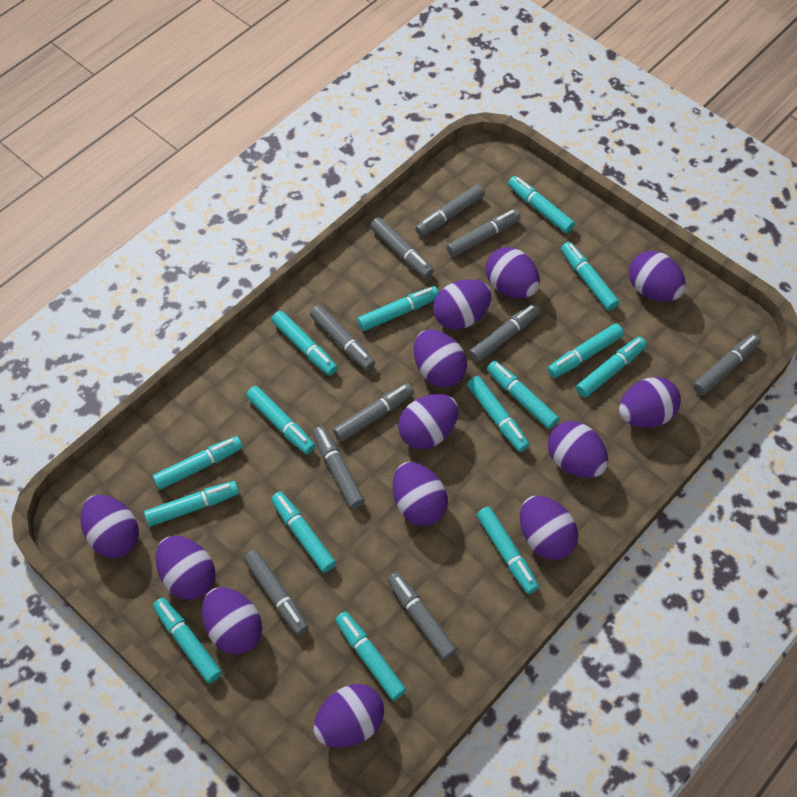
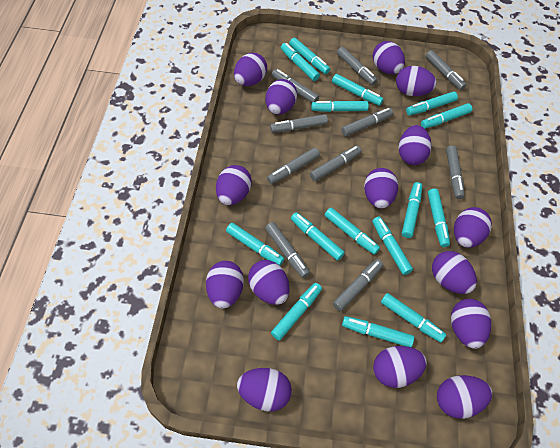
purple egg: [81,495,139,558] [156,536,216,600] [202,587,262,655] [314,684,384,748] [392,462,448,526] [398,394,459,449] [413,330,467,387] [433,279,492,330] [486,247,540,298] [520,496,578,560] [548,421,608,478] [619,377,681,428] [629,251,686,302] = 13 -> [206,261,244,309] [216,165,252,205] [234,53,267,86] [237,368,292,411] [248,260,289,305] [266,79,297,115] [364,168,398,209] [373,41,405,74] [373,346,427,388] [396,66,436,96] [399,125,431,165] [432,251,477,294] [437,375,492,419] [451,299,491,349] [454,207,492,248] = 15

